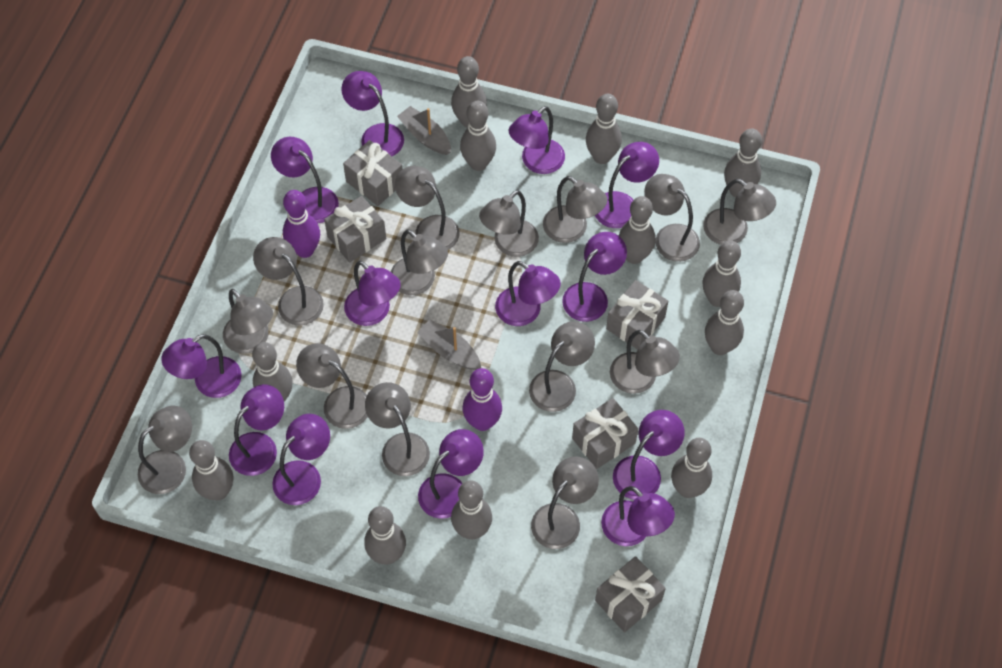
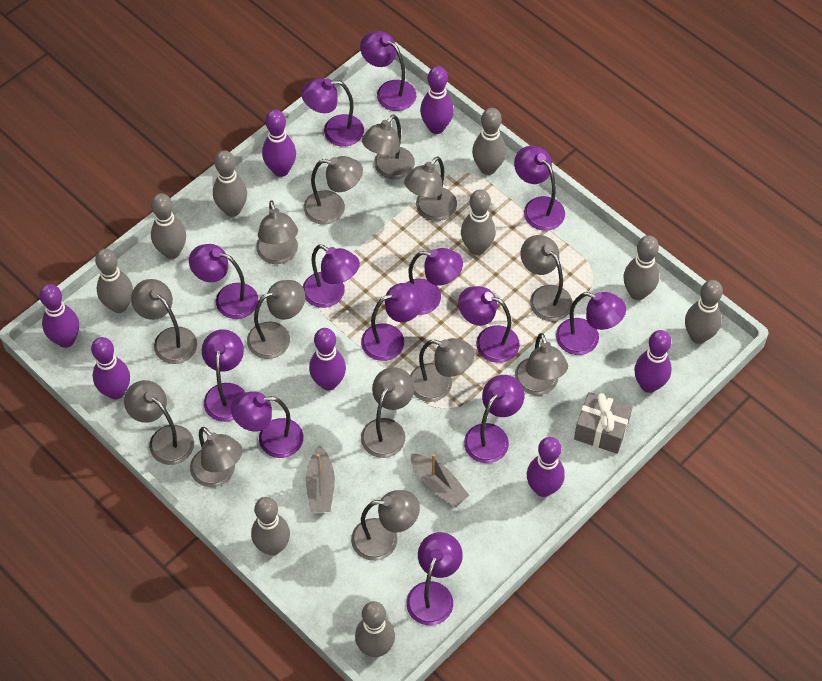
grey bowling pin: [189,440,233,501] [252,342,293,402] [364,506,406,565] [451,56,487,127] [451,480,492,539] [460,101,496,171] [586,94,622,164] [619,196,655,264] [671,438,712,498] [702,240,741,307] [705,290,744,355] [724,128,762,198] = 12 -> [95,249,133,313] [151,193,186,259] [213,150,247,217] [251,497,290,555] [355,601,395,657] [461,189,496,255] [472,108,506,175] [623,235,659,300] [685,280,723,344] = 9
grey gift: [324,196,386,263] [343,140,402,206] [572,398,638,469] [595,556,666,632] [606,280,668,350] = 5 -> [574,392,633,454] = 1
grey lamp: [138,406,192,494] [223,289,273,354] [253,237,324,326] [296,343,368,429] [365,382,430,476] [391,229,448,295] [395,166,460,250] [479,190,539,257] [529,321,595,412] [531,456,599,549] [543,176,607,243] [610,330,680,394] [644,174,700,262] [703,179,776,245] = 14 -> [124,380,194,465] [131,279,197,364] [190,427,243,487] [247,280,305,359] [256,200,298,264] [304,156,363,224] [351,490,420,561] [361,367,414,458] [362,114,415,179] [404,156,457,221] [410,338,474,402] [515,333,568,395] [520,235,573,321] = 13
purple bowling pin: [283,190,320,258] [463,368,502,431] = 2 -> [39,284,79,348] [91,337,130,400] [262,110,296,177] [309,328,346,391] [420,66,454,134] [527,437,565,497] [634,330,672,393] = 7

